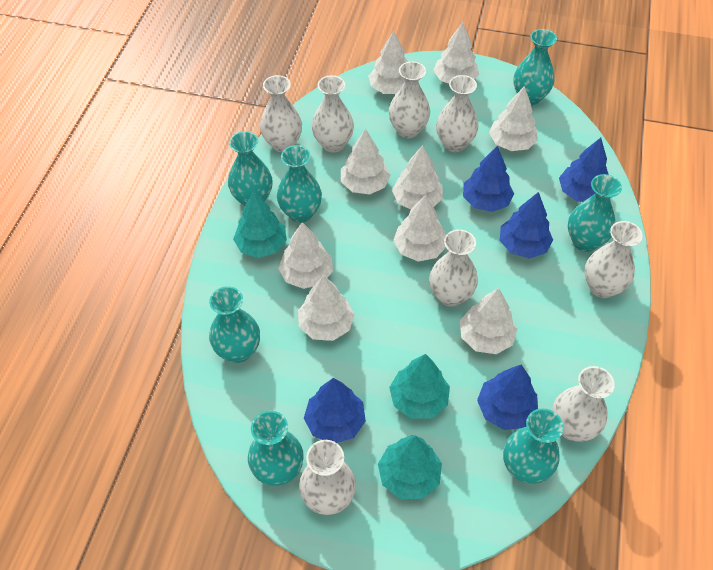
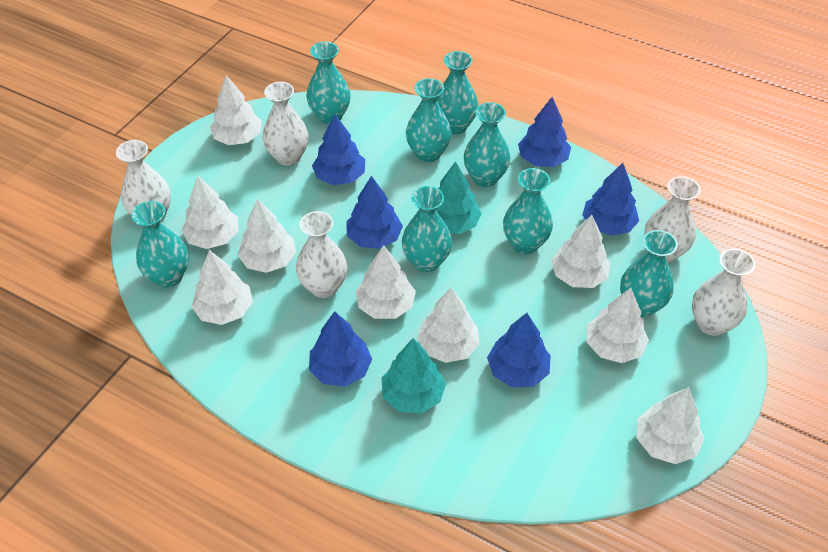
blue tree: [304,378,366,443] [463,146,514,212] [477,365,538,430] [500,192,553,259] [559,138,609,202] = 5 -> [309,311,372,387] [312,114,365,185] [346,176,403,249] [487,313,551,387] [518,97,571,167] [582,163,639,236] = 6
turquoise tree: [233,191,287,258] [378,435,442,499] [389,354,450,419] = 3 -> [382,338,446,413] [436,161,482,234] = 2
turquoise vase: [209,286,260,363] [228,131,273,206] [248,411,304,486] [277,145,322,223] [503,408,564,484] [513,29,557,105] [568,174,622,252] = 7 -> [131,201,189,288] [306,41,351,124] [402,186,452,272] [406,78,451,162] [436,51,478,134] [464,102,510,187] [503,168,553,254] [620,230,678,317] = 8
white vase: [260,75,302,152] [299,440,356,515] [312,75,354,153] [389,62,430,138] [429,229,478,307] [436,75,479,152] [552,366,615,442] [585,221,643,298] = 8 -> [116,140,171,222] [263,82,308,166] [296,211,347,298] [644,176,701,263] [692,249,755,336] = 5

